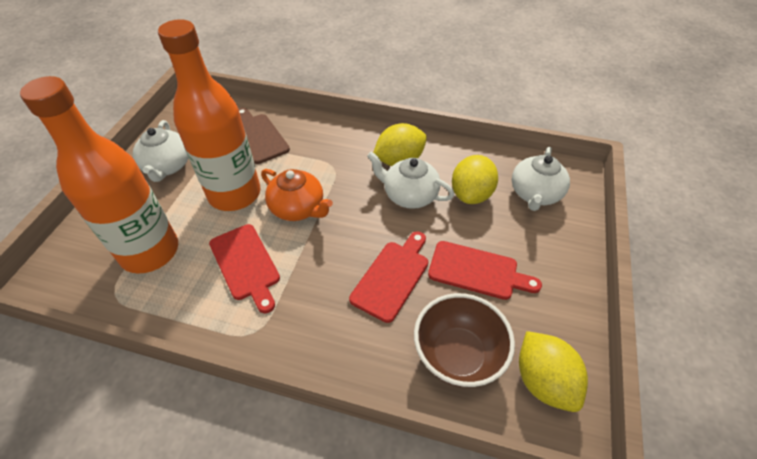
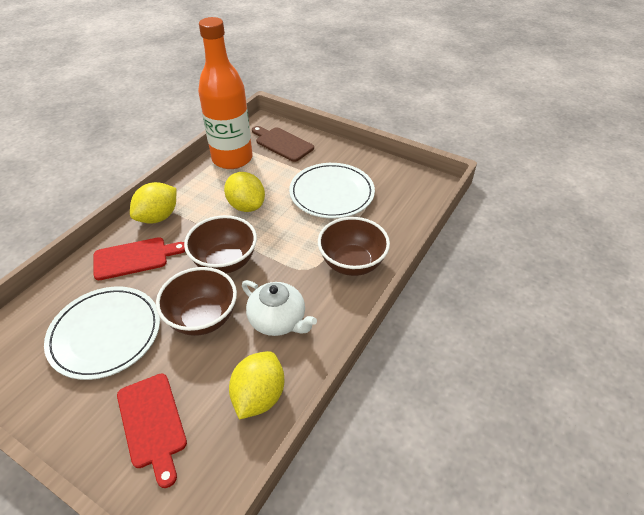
brown bowl: [414,293,515,387] = 1 -> [156,267,237,336] [184,215,257,273] [318,217,390,276] = 3
orange bottle: [20,76,178,274] [158,19,260,211] = 2 -> [198,17,253,169] = 1
orange teapot: [261,169,333,221] = 1 -> none = 0
red cutting board: [209,224,280,313] [349,231,428,323] [428,241,542,300] = 3 -> [94,237,185,280] [117,374,187,488] = 2
white plate: none = 0 -> [44,286,160,380] [289,163,375,218] = 2
white teapot: [133,120,189,182] [367,152,454,209] [512,147,570,211] = 3 -> [242,280,317,336] = 1

